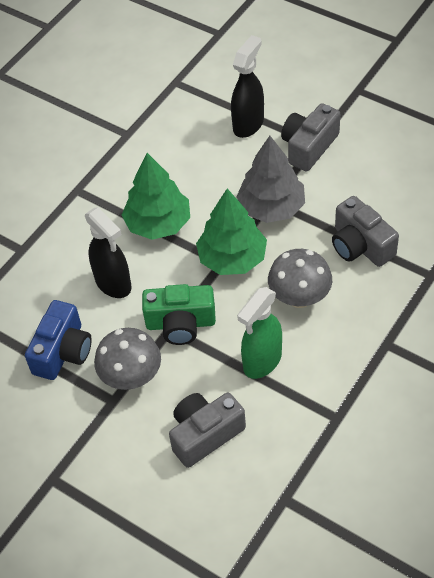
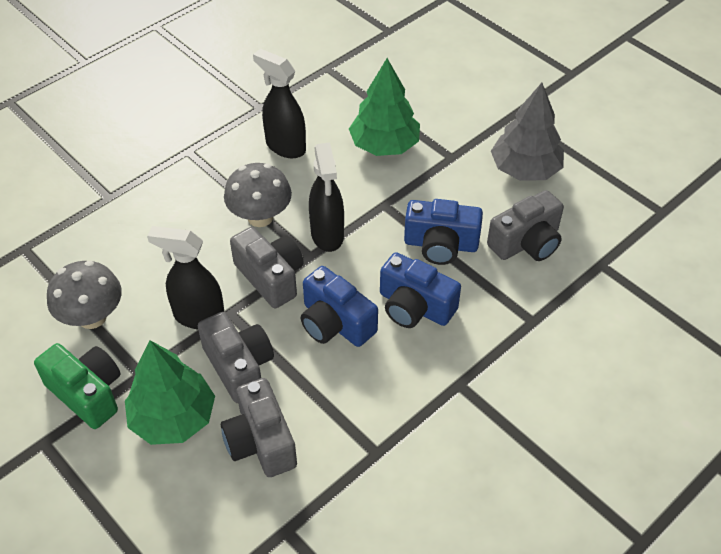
black spray bottle: [85,207,132,298] [231,35,264,138] = 2 -> [147,226,224,329] [253,49,306,158] [309,142,344,252] = 3
blue camera: [25,300,92,380] = 1 -> [301,266,378,347] [380,252,461,328] [404,199,483,265] = 3
green spray bottle: [237,287,282,379] = 1 -> none = 0
grey camera: [169,392,246,468] [281,103,340,172] [332,196,399,267] = 3 -> [198,312,274,403] [221,378,297,477] [230,227,304,308] [487,190,564,261] = 4

